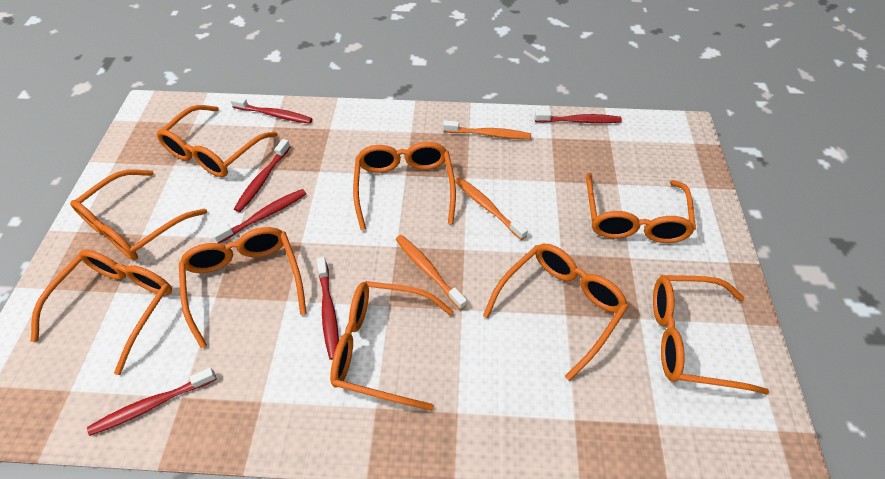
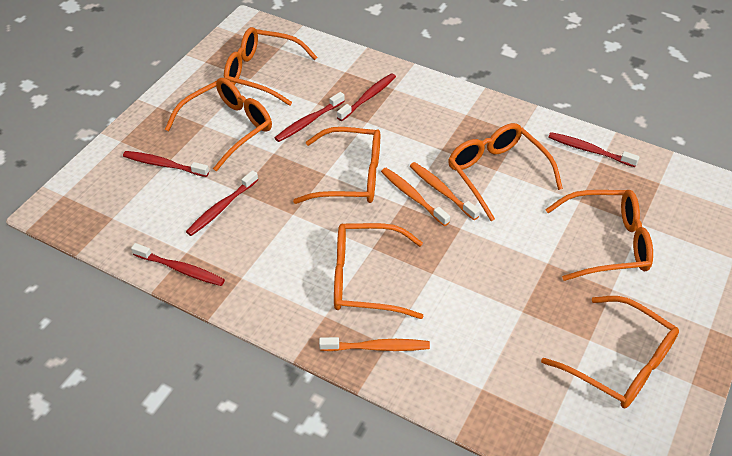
orange glasses: [31,250,172,375] [70,169,207,260] [157,105,278,177] [179,227,307,348] [330,281,454,411] [353,142,456,230] [483,244,628,381] [586,173,696,243] [653,275,769,395] = 9 -> [165,78,272,171] [224,27,317,106] [293,127,380,204] [334,223,423,319] [448,123,563,221] [541,296,679,409] [545,190,653,281] = 7

